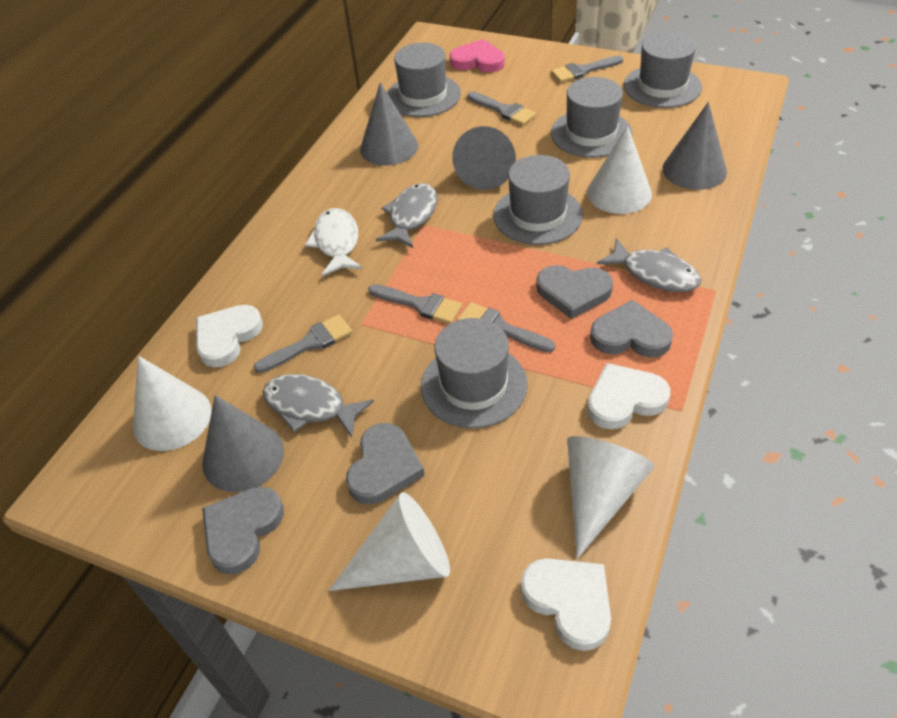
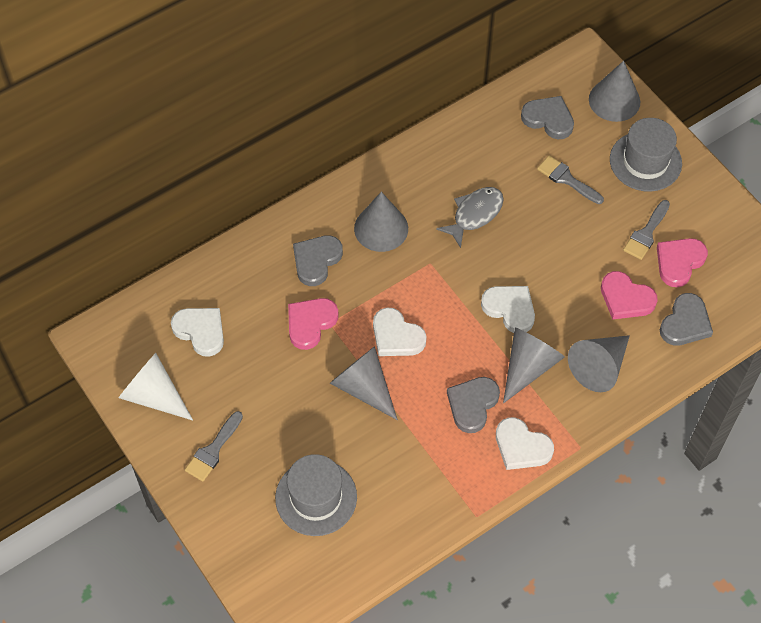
grey brush: [254,315,352,373] [368,284,462,324] [457,302,555,352] [467,92,536,125] [551,56,623,83] = 5 -> [185,411,243,482] [537,155,604,204] [623,200,670,260] = 3
grey cone: [202,395,284,492] [360,82,418,165] [452,126,516,190] [662,102,727,190] = 4 -> [330,346,398,420] [354,192,408,252] [503,328,565,404] [568,335,630,392] [589,61,640,122] = 5
grey fish: [263,374,374,438] [376,183,438,248] [597,238,701,292] = 3 -> [436,187,504,248] = 1
grey hat: [387,43,461,117] [421,318,527,428] [493,155,583,245] [551,77,632,158] [624,32,702,108] = 5 -> [275,454,357,536] [610,118,682,192] = 2
pink heart: [449,39,505,72] = 1 -> [288,298,338,350] [601,271,658,320] [657,238,708,287] = 3
white cone: [133,356,211,451] [329,492,450,591] [567,436,654,559] [587,125,652,214] = 4 -> [119,353,193,420] = 1
white fish: [305,208,363,276] = 1 -> none = 0
white heart: [196,305,263,367] [521,558,611,651] [587,363,670,429] = 3 -> [171,308,224,357] [373,308,427,356] [481,286,535,333] [496,417,554,470] = 4

